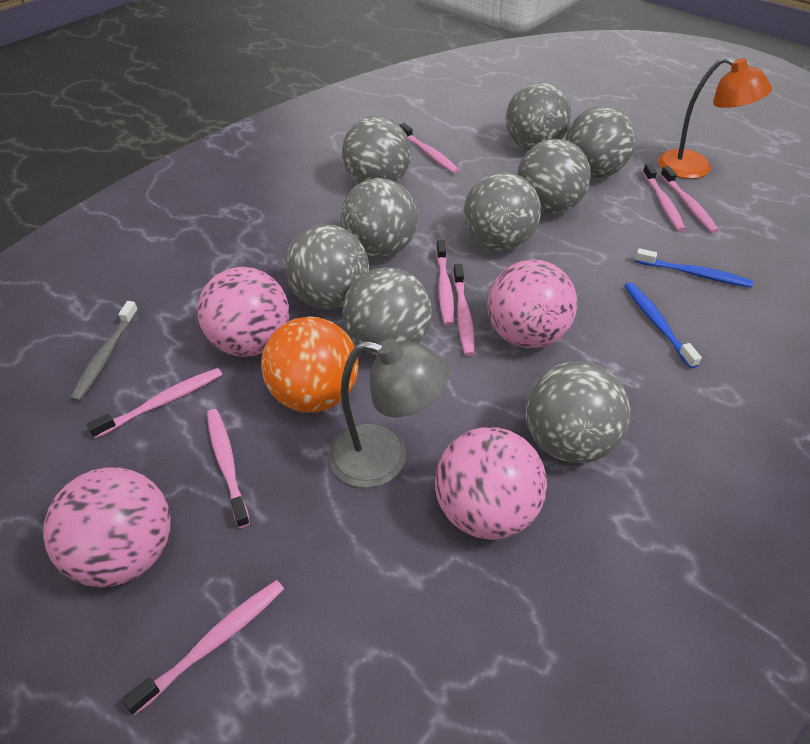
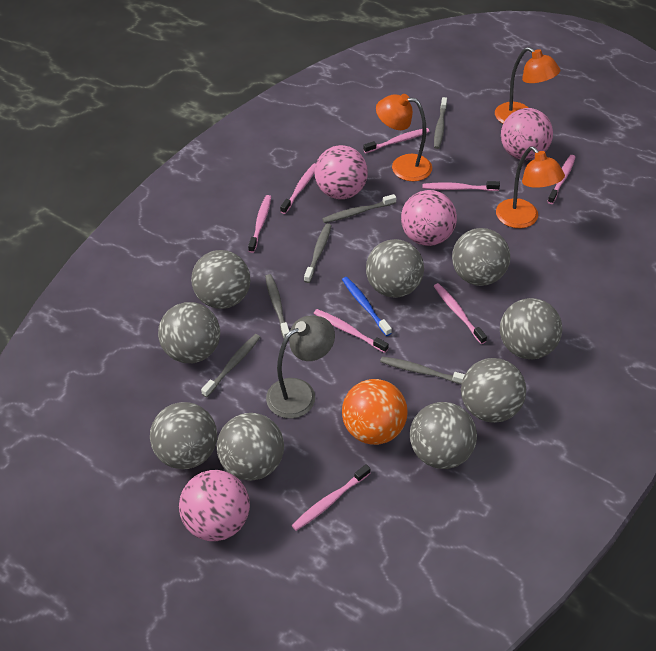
blue toothbrush: [624,282,702,368] [635,248,754,288] = 2 -> [342,277,392,336] = 1
grey toothbrush: [70,301,138,402] = 1 -> [201,334,260,397] [265,274,289,338] [304,223,332,283] [322,194,396,223] [380,356,465,384] [434,97,447,149] = 6
orange lamp: [658,57,772,179] = 1 -> [376,94,432,181] [495,47,560,124] [496,147,565,228] = 3

